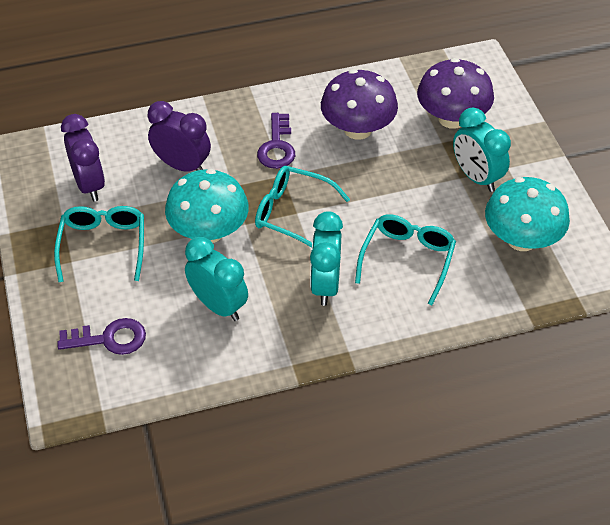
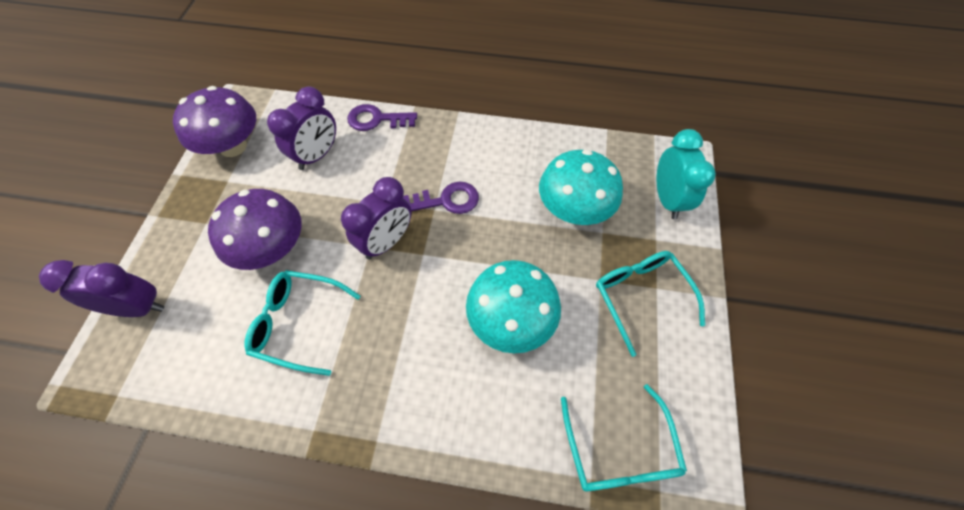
purple clock: [61,114,105,201] [148,101,211,172] = 2 -> [39,260,164,317] [267,86,336,170] [341,177,412,259] = 3
turquoise clock: [185,237,248,321] [310,211,343,306] [453,108,511,192] = 3 -> [657,129,716,219] = 1

